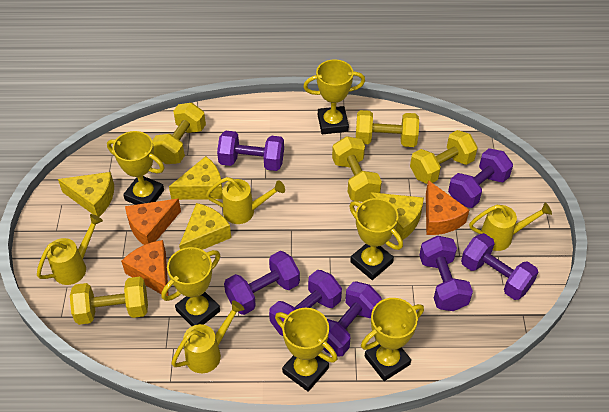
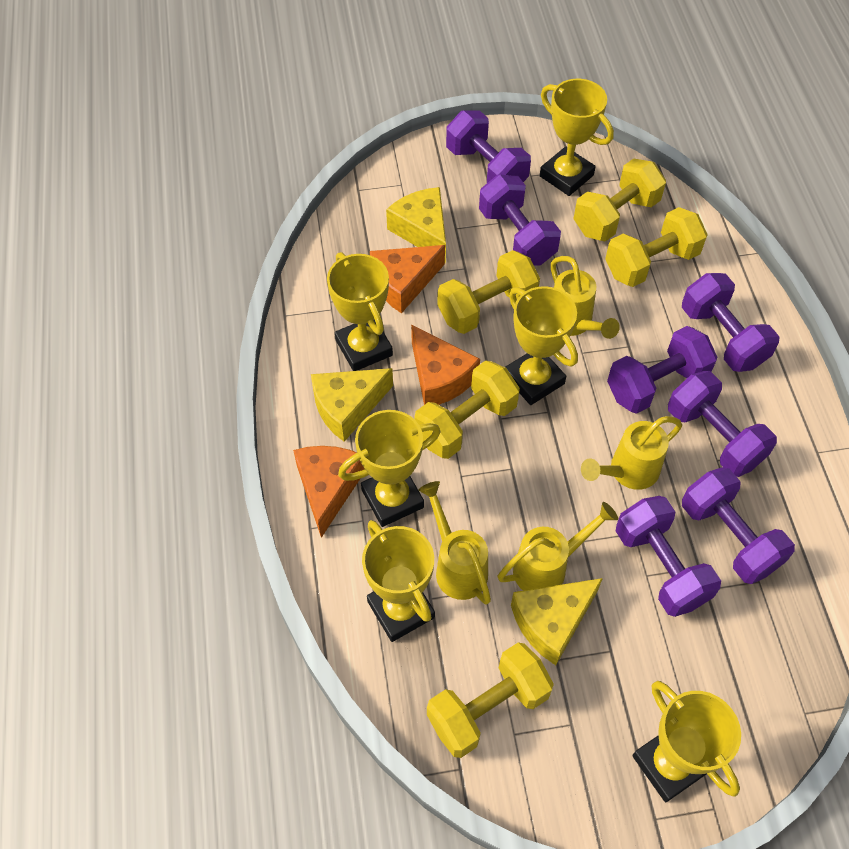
yellow cheese: [58,172,114,217] [169,156,223,200] [179,203,231,250] [370,192,424,240] = 4 -> [311,368,393,442] [386,187,446,263] [511,578,603,665] = 3

